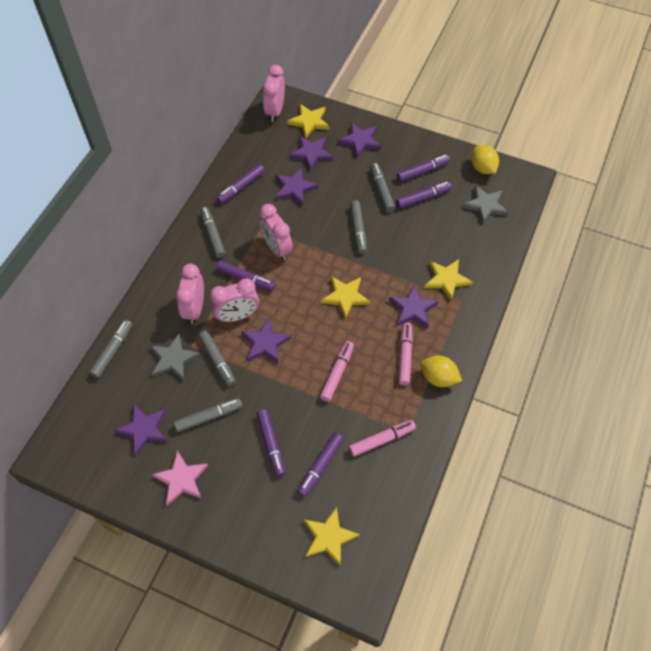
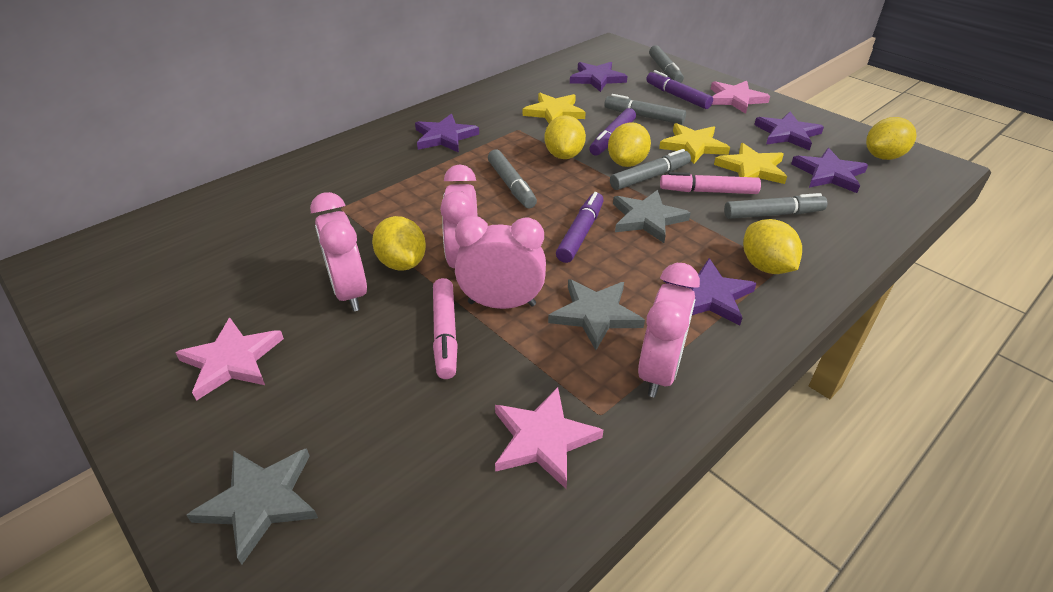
grey marker: [89,320,132,378] [174,398,242,432] [198,329,236,386] [200,207,226,258] [350,200,367,254] [370,163,395,212] = 6 -> [488,150,537,208] [604,94,686,124] [610,149,691,190] [649,45,684,83] [724,193,827,219] = 5
grey star: [150,334,200,381] [462,185,509,225] = 2 -> [186,448,318,565] [548,279,645,350] [613,190,691,243] = 3
pink marker: [320,341,354,402] [349,420,416,457] [399,323,413,385] = 3 -> [433,278,458,379] [660,172,761,194] = 2
pink star: [152,450,208,506] = 1 -> [175,318,284,401] [495,387,603,489] [711,81,770,114] = 3
purple marker: [216,164,265,204] [216,261,276,291] [256,409,286,477] [297,433,344,497] [396,182,452,208] [397,155,450,182] = 6 -> [556,192,604,263] [589,108,636,156] [646,70,713,109] = 3
purple star: [114,404,167,456] [241,318,292,364] [275,167,318,206] [289,136,333,171] [338,123,381,158] [389,284,439,328] = 6 -> [415,114,479,153] [570,62,627,92] [663,258,757,326] [754,112,824,151] [791,148,868,193] = 5
yellow lemon: [420,356,462,387] [471,145,499,174] = 2 -> [372,216,426,271] [545,115,586,159] [608,122,651,167] [743,219,802,274] [866,117,917,160] = 5
yellow star: [287,104,329,139] [304,507,360,566] [321,276,370,319] [424,259,473,301] = 4 -> [523,93,586,123] [659,123,730,164] [714,143,787,184] = 3

